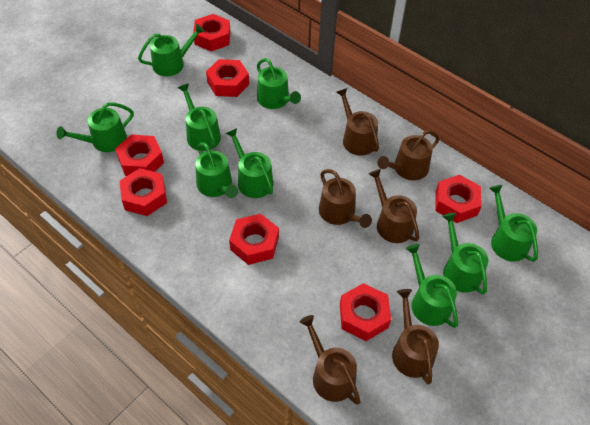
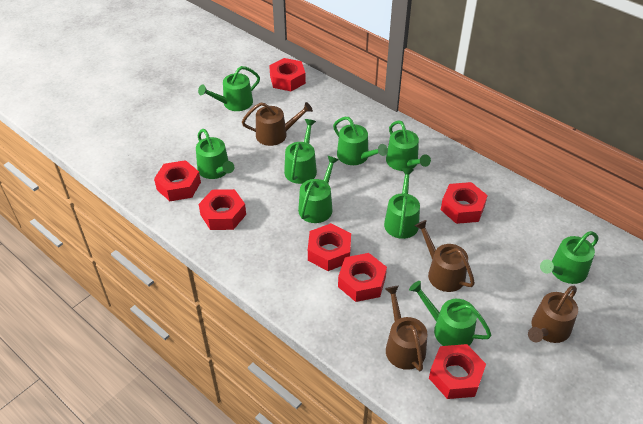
brown watering can: [300,315,361,405] [319,169,372,228] [336,88,379,156] [368,169,420,243] [378,130,440,180] [392,289,439,384] = 6 -> [242,102,313,146] [385,286,427,371] [415,220,475,292] [528,286,578,343] = 4

